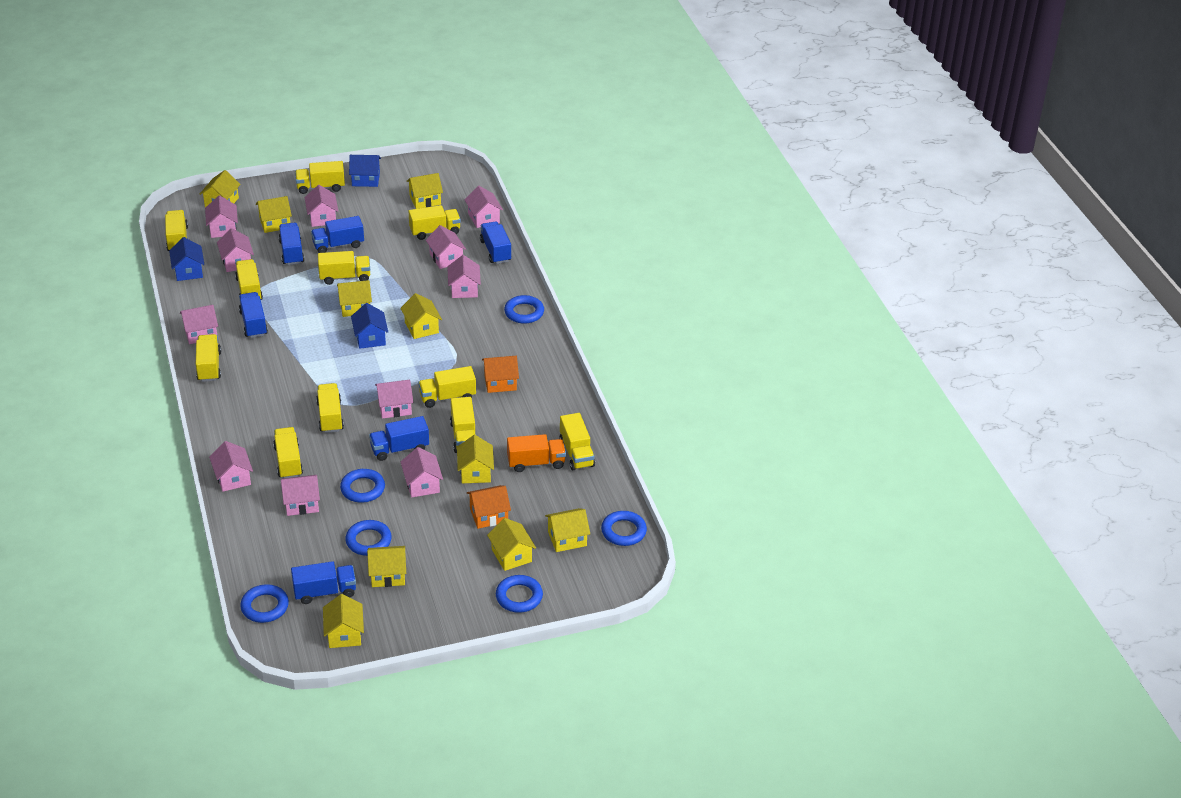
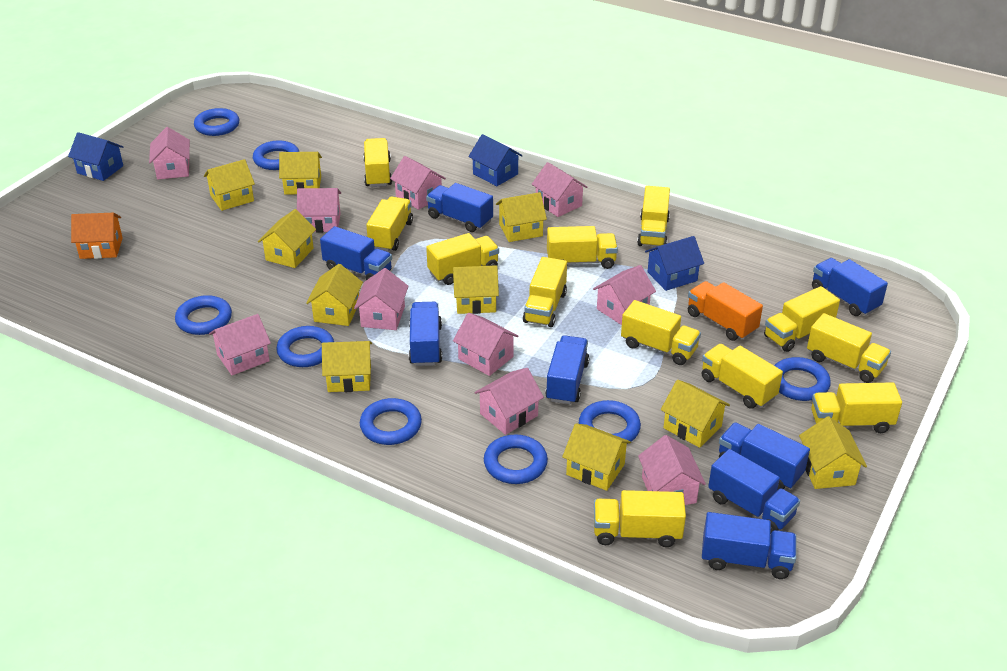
blue ring: [240,584,289,623] [340,469,385,503] [345,520,392,556] [496,575,543,613] [504,295,544,324] [601,511,647,546] = 6 -> [175,295,232,335] [194,108,240,136] [253,140,299,170] [276,326,334,367] [360,398,422,445] [484,435,548,484] [579,400,641,444] [774,357,831,401] = 8
blue truck: [239,292,268,338] [279,223,304,265] [291,561,356,604] [311,216,364,253] [369,416,429,461] [480,221,511,264] = 6 -> [320,226,392,280] [409,302,442,366] [426,183,493,232] [545,335,589,405] [702,512,796,579] [708,449,800,533] [719,423,810,490] [812,258,888,316] = 8
orange house: [467,485,511,529] [482,356,519,393] = 2 -> [71,213,123,259] = 1
pink house: [180,305,218,344] [205,196,238,238] [209,441,253,492] [217,228,254,272] [281,475,320,516] [304,185,338,227] [375,380,413,419] [401,447,443,498] [426,225,466,269] [447,255,481,298] [464,186,503,228] = 11 -> [149,127,190,180] [209,314,271,375] [297,188,341,233] [354,268,409,330] [390,156,446,210] [453,313,518,376] [474,368,544,435] [532,162,587,217] [593,265,656,325] [638,435,706,505] = 10
yellow truck: [165,210,188,251] [196,334,221,382] [235,259,263,300] [273,427,303,478] [295,161,345,194] [316,383,344,433] [318,251,370,285] [409,205,461,240] [418,366,476,408] [450,397,476,453] [559,413,595,470] = 11 -> [363,138,392,187] [366,197,413,252] [426,233,499,285] [523,257,567,327] [547,226,618,269] [594,490,686,547] [621,300,701,365] [637,186,670,246] [702,344,783,409] [764,286,840,352] [807,313,891,383] [811,382,902,433] = 12

